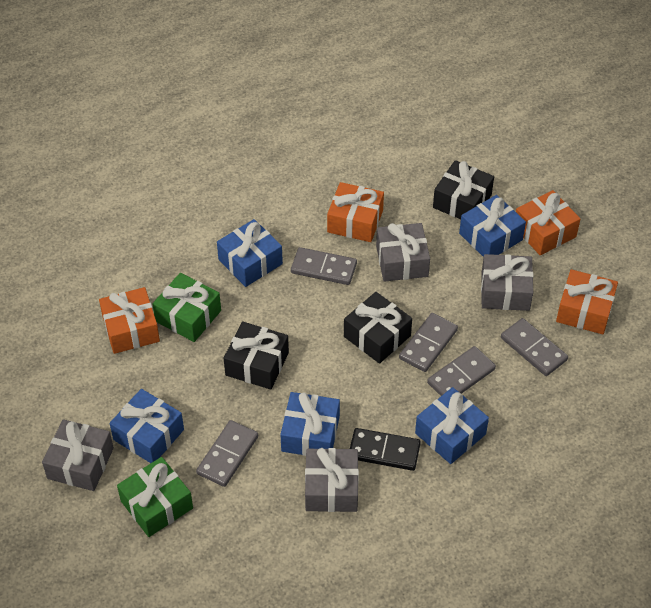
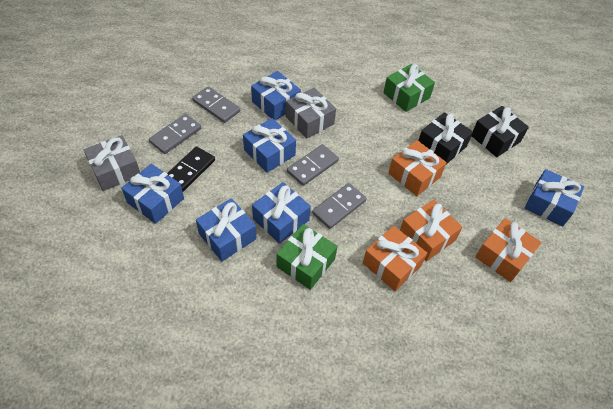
black gift: [224,321,289,390] [344,292,412,364] [433,160,494,219] = 3 -> [418,112,473,164] [472,106,529,157] = 2
blue gift: [110,389,184,463] [217,219,283,287] [280,392,340,456] [415,387,489,464] [459,195,526,257] = 5 -> [121,164,184,224] [196,198,257,261] [243,118,296,173] [251,71,301,120] [252,182,311,244] [525,169,584,227] = 6
grey domino: [196,420,258,487] [291,247,357,285] [399,313,458,372] [427,346,496,396] [501,318,568,376] = 5 -> [149,114,201,154] [192,86,240,123] [287,144,339,186] [312,183,367,229] = 4
grey gift: [42,419,114,491] [305,448,359,512] [376,223,430,282] [481,254,533,311] = 4 -> [84,135,140,191] [286,88,336,139] = 2

